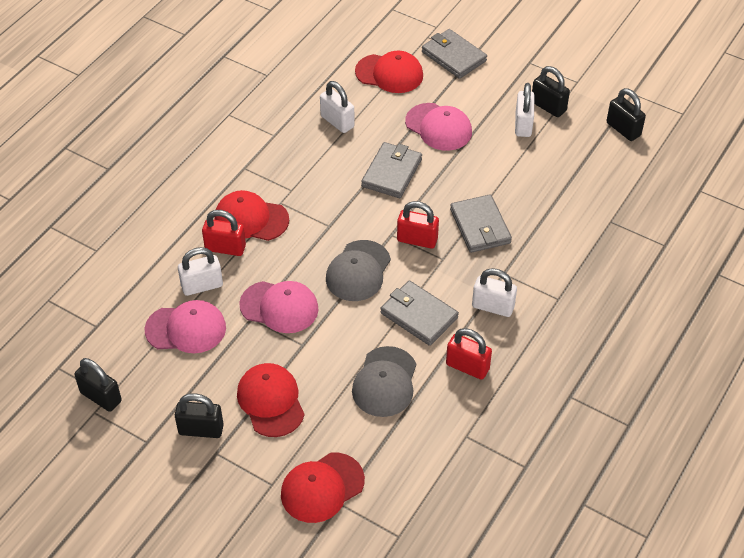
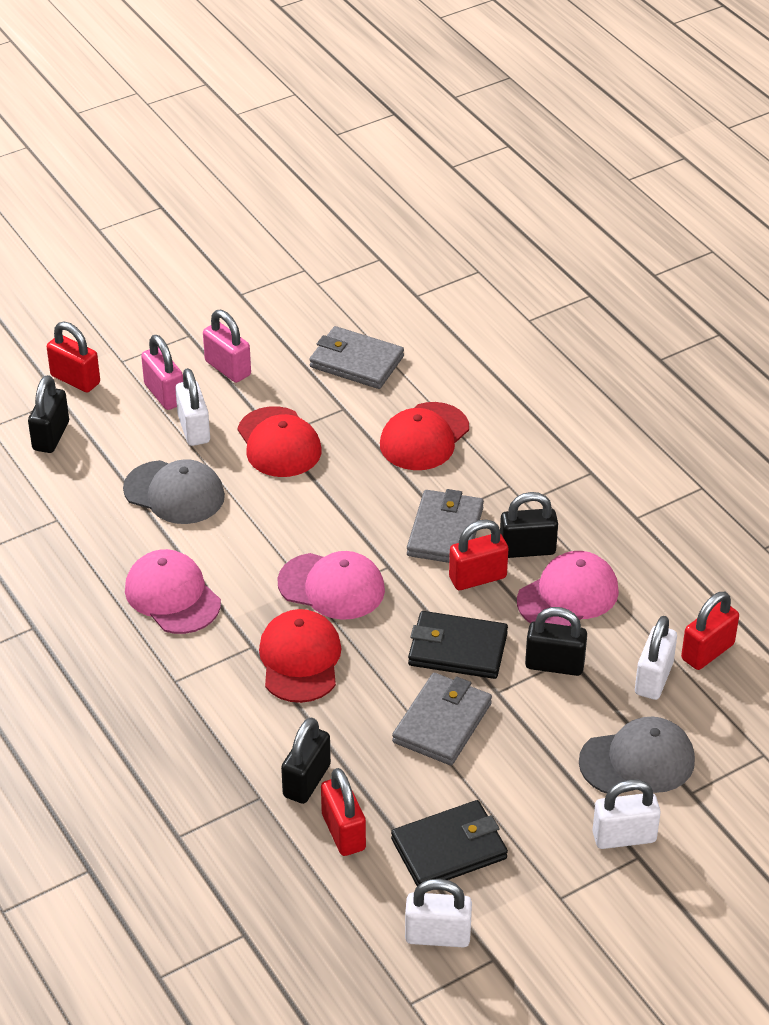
black wallet: none = 0 -> [391,800,508,886] [408,611,508,679] = 2
grey wallet: [361,142,422,198] [380,280,459,346] [422,29,487,79] [450,194,512,253] = 4 -> [309,326,404,389] [392,673,492,765] [407,489,484,563] = 3
pink padlock: none = 0 -> [141,335,183,410] [203,310,251,383] = 2
red cap: [214,190,289,241] [237,363,305,437] [281,453,365,523] [355,51,423,93] = 4 -> [237,406,321,477] [259,609,341,703] [380,402,469,470] = 3
red padlock: [202,210,246,256] [397,201,439,249] [446,328,492,380] = 3 -> [47,322,100,392] [321,768,366,856] [449,520,508,590] [681,592,739,670] = 4

